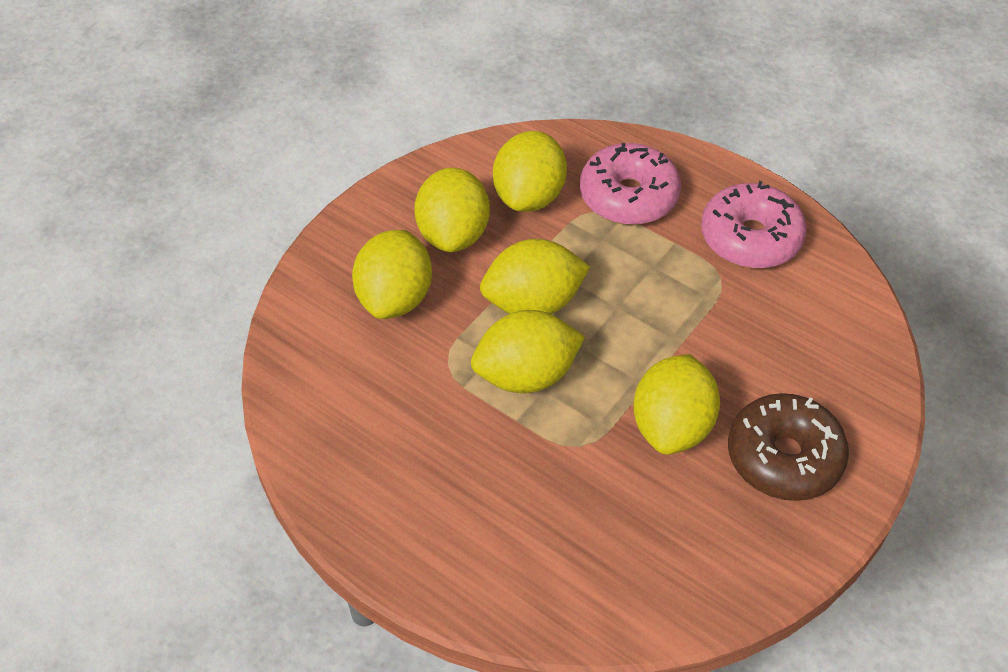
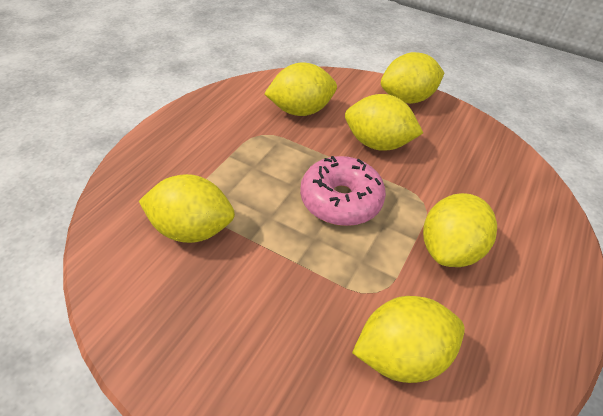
brown donut: [728,393,849,501] = 1 -> none = 0
pink donut: [580,143,681,225] [701,181,807,268] = 2 -> [300,156,386,226] = 1

